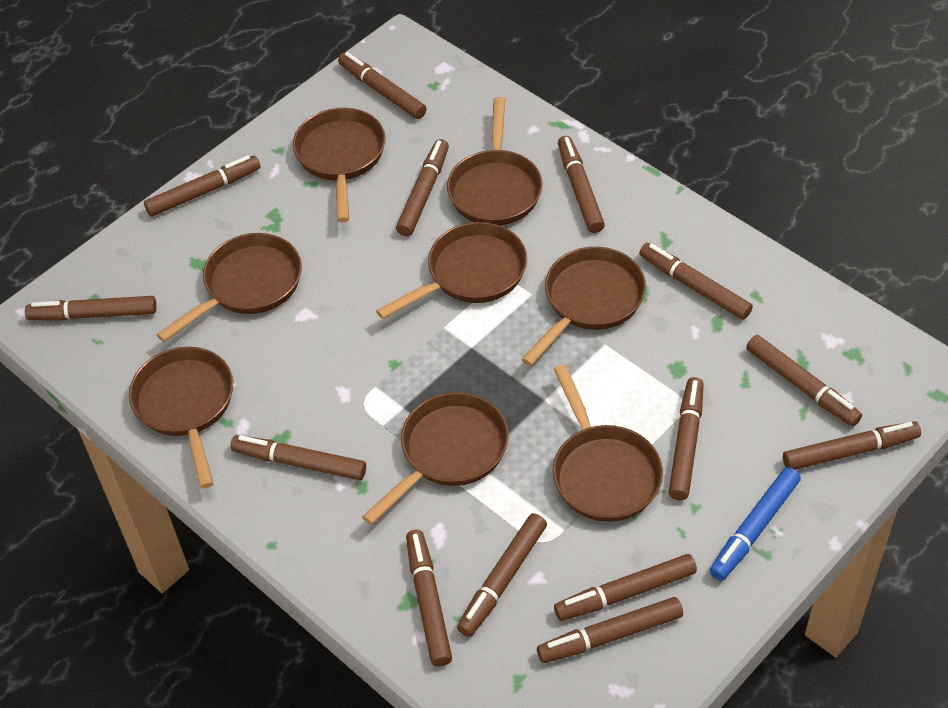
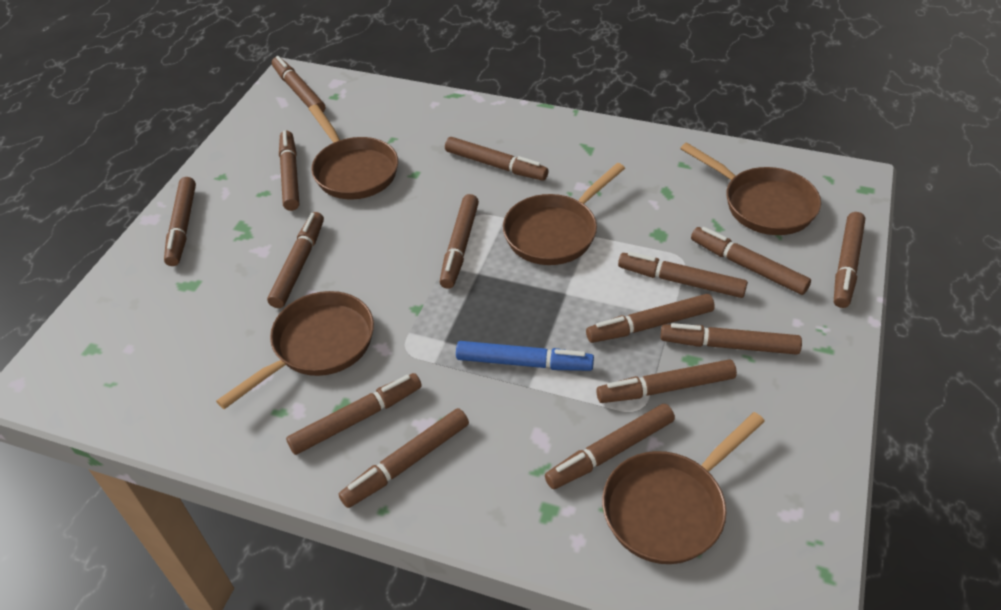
brown marker: [25,296,157,321] [144,155,260,217] [230,435,366,480] [338,52,427,119] [396,139,449,236] [406,530,452,667] [457,513,547,637] [537,597,683,663] [554,554,697,621] [558,136,605,233] [639,243,753,320] [669,377,704,500] [746,335,862,426] [783,421,921,470] = 14 -> [164,177,196,266] [267,212,324,308] [272,56,325,112] [279,131,299,211] [286,373,422,455] [339,408,469,508] [440,194,479,289] [445,137,549,181] [545,404,675,489] [586,294,715,343] [596,359,737,403] [618,252,748,298] [661,323,802,355] [691,227,811,295] [834,212,865,308] = 15
brown pan: [129,347,233,488] [156,233,302,342] [293,108,386,222] [362,392,509,525] [376,222,527,319] [447,97,543,226] [521,247,646,366] [553,365,663,522] = 8 -> [216,291,374,409] [309,105,398,199] [503,163,625,265] [602,412,765,564] [680,142,821,235] = 5

